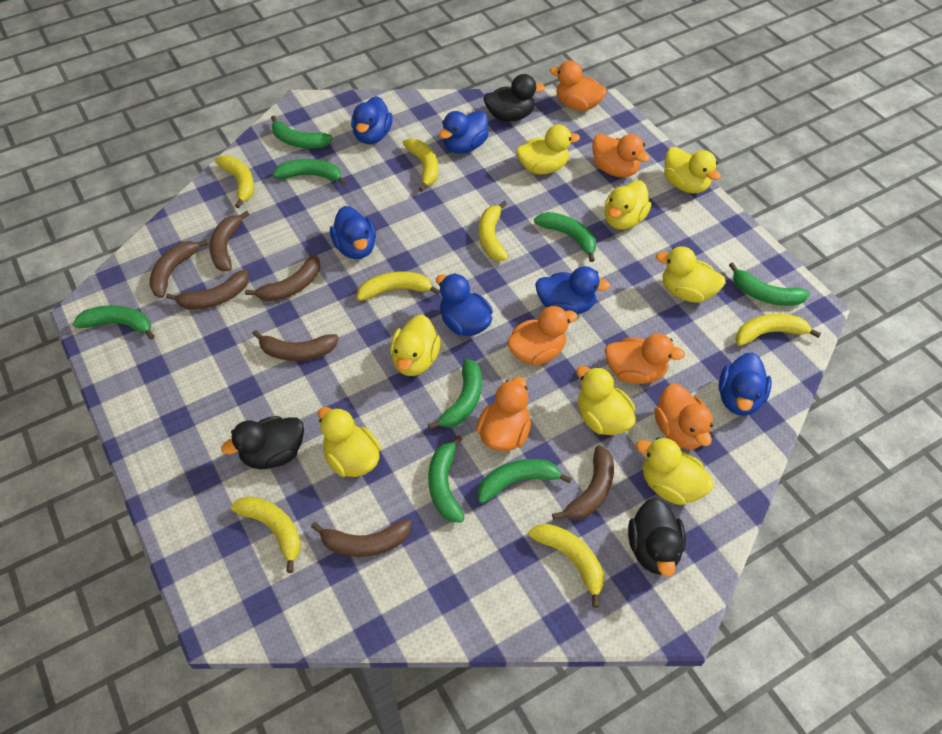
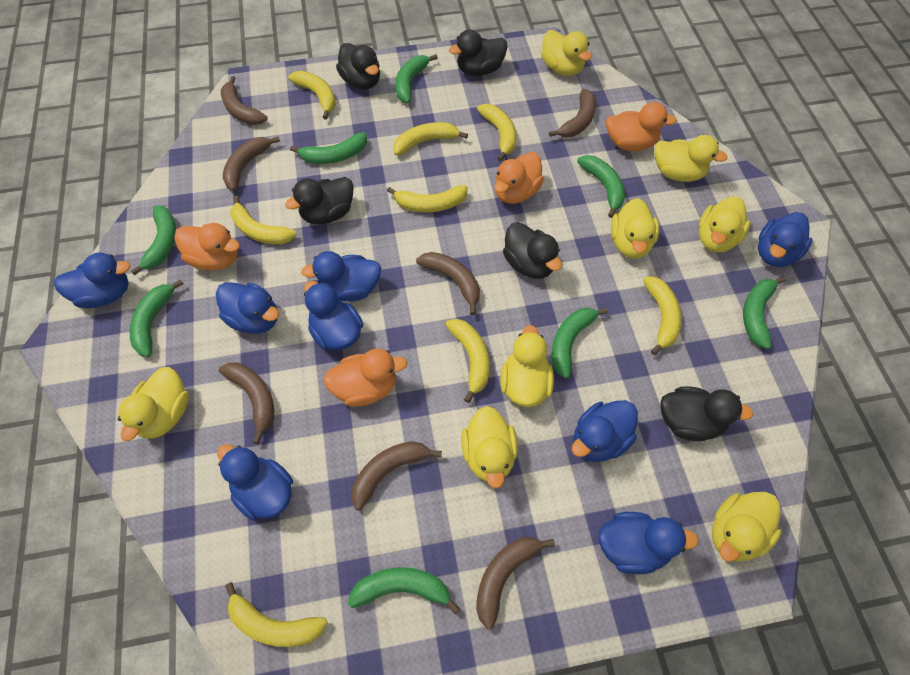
black duck: [221,416,304,469] [483,74,545,121] [628,498,686,577] = 3 -> [285,177,354,224] [336,43,380,89] [449,30,508,76] [503,222,562,279] [660,386,753,441] = 5
blue duck: [330,206,376,259] [351,96,393,144] [436,273,493,336] [439,110,489,154] [535,266,610,314] [719,352,772,416] = 6 -> [54,253,130,308] [216,282,279,334] [217,444,293,520] [301,251,381,301] [304,281,363,351] [572,400,638,462] [598,512,699,574] [758,212,812,267] = 8
orange duck: [476,377,531,451] [507,306,577,365] [550,61,607,111] [592,134,650,177] [605,334,685,384] [654,383,713,450] = 6 -> [174,223,240,270] [323,349,407,407] [494,152,544,204] [606,102,677,151] = 4
yellow banana: [215,156,254,208] [231,496,301,573] [357,271,440,301] [403,138,438,192] [479,201,508,261] [529,524,604,608] [735,314,821,346] = 7 -> [225,582,328,647] [230,196,297,244] [288,71,336,119] [387,185,468,212] [393,122,468,156] [446,319,490,403] [477,104,516,161] [643,276,682,355] = 8

